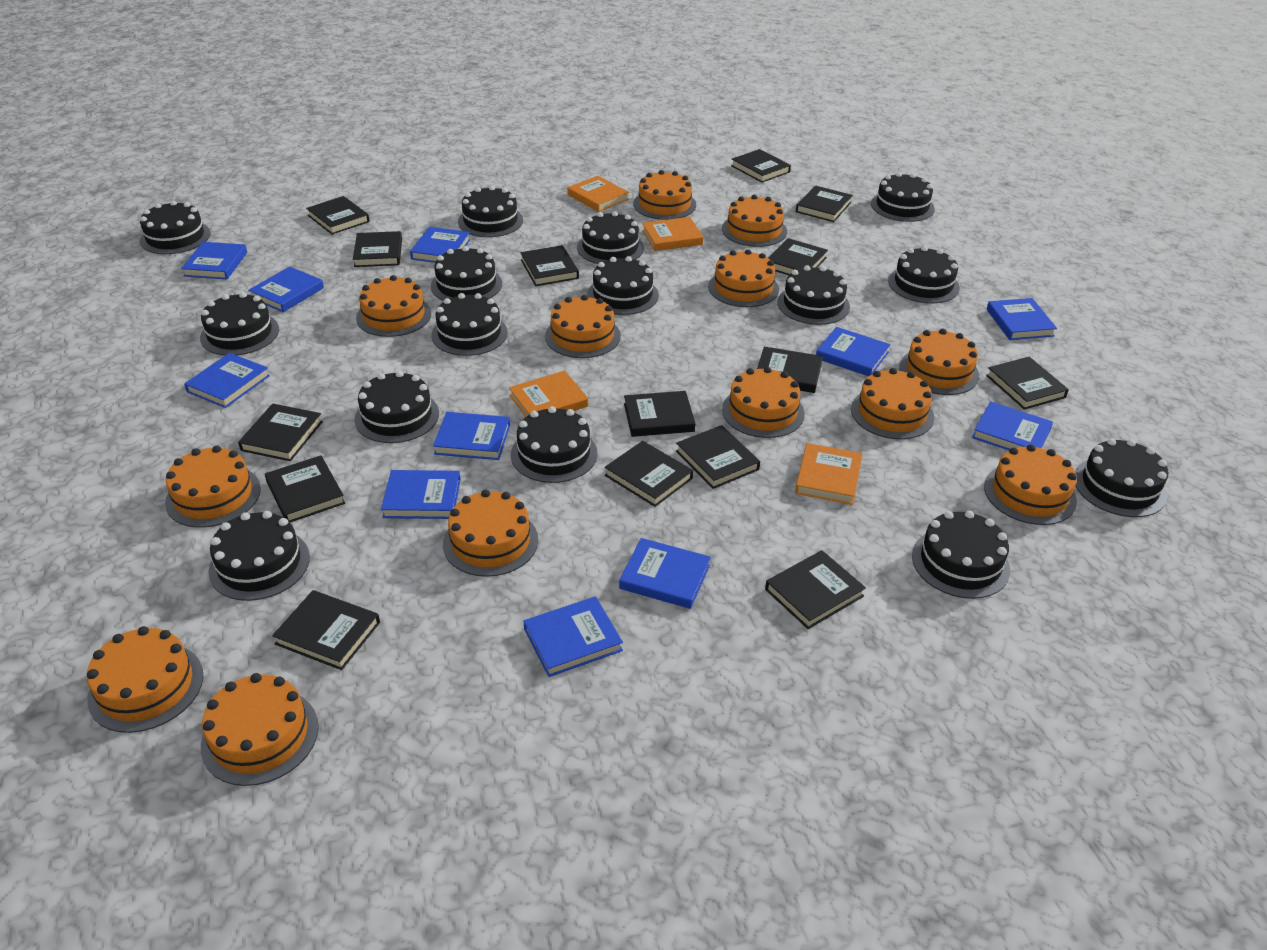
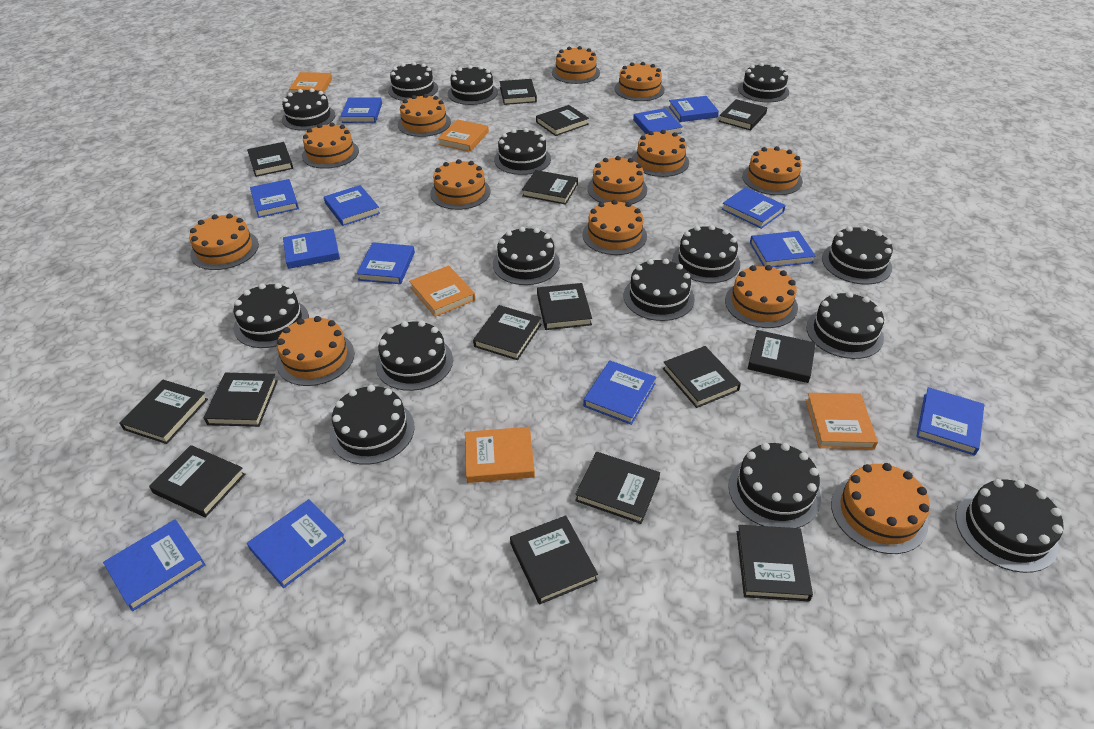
blue book: [181,242,247,279] [184,353,270,408] [248,266,324,312] [381,470,461,519] [410,227,470,263] [433,412,510,460] [524,596,623,677] [619,538,711,609] [816,327,891,376] [972,401,1053,450] [987,298,1057,340] = 11 -> [103,519,206,611] [247,499,346,588] [250,179,299,218] [283,228,340,269] [324,185,380,226] [340,97,382,123] [357,242,415,284] [583,361,656,425] [633,108,683,134] [668,96,719,122] [721,187,786,229] [750,231,815,267] [916,387,984,456] = 13
orange book: [509,371,588,417] [567,176,629,212] [642,217,704,251] [795,443,863,505] = 4 -> [289,72,332,93] [409,265,475,317] [438,119,489,152] [465,427,535,483] [806,393,878,449] = 5

